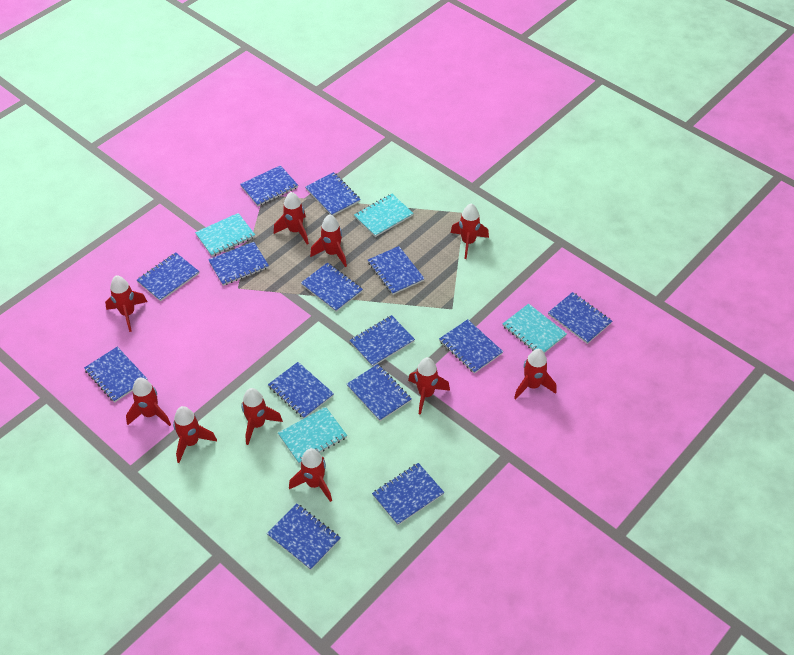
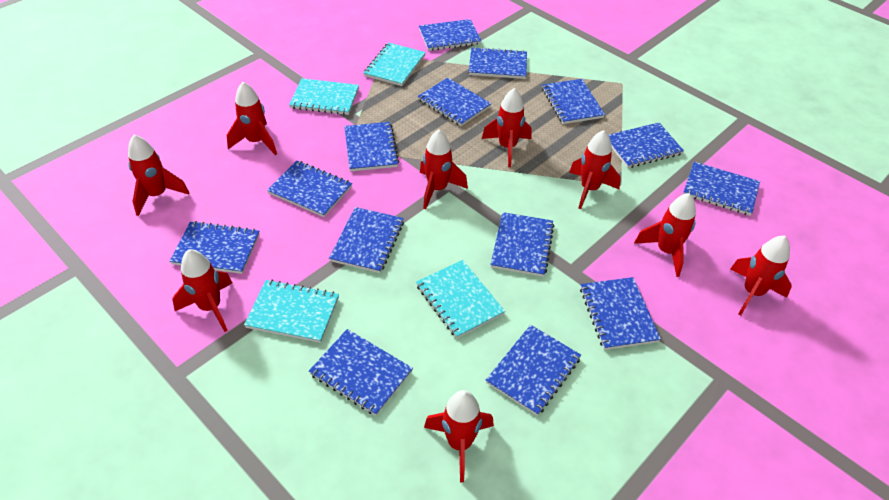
red rocket: [105,275,147,332] [126,377,171,426] [173,406,217,463] [242,388,283,445] [274,192,309,245] [289,448,332,502] [310,214,347,267] [408,357,450,415] [450,203,489,259] [514,349,557,400] = 10 -> [128,135,190,216] [172,249,232,332] [227,82,277,155] [420,130,468,209] [424,390,494,482] [482,88,532,167] [569,130,621,209] [634,193,696,277] [730,235,792,316] = 9

